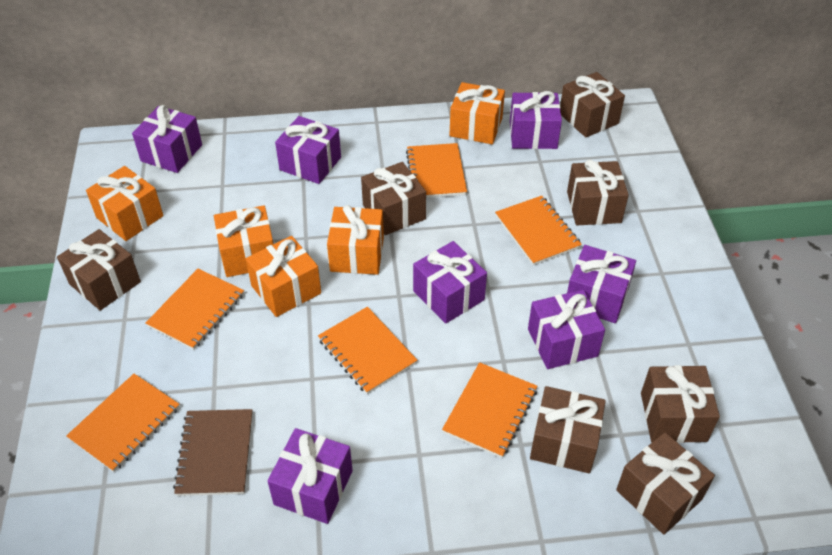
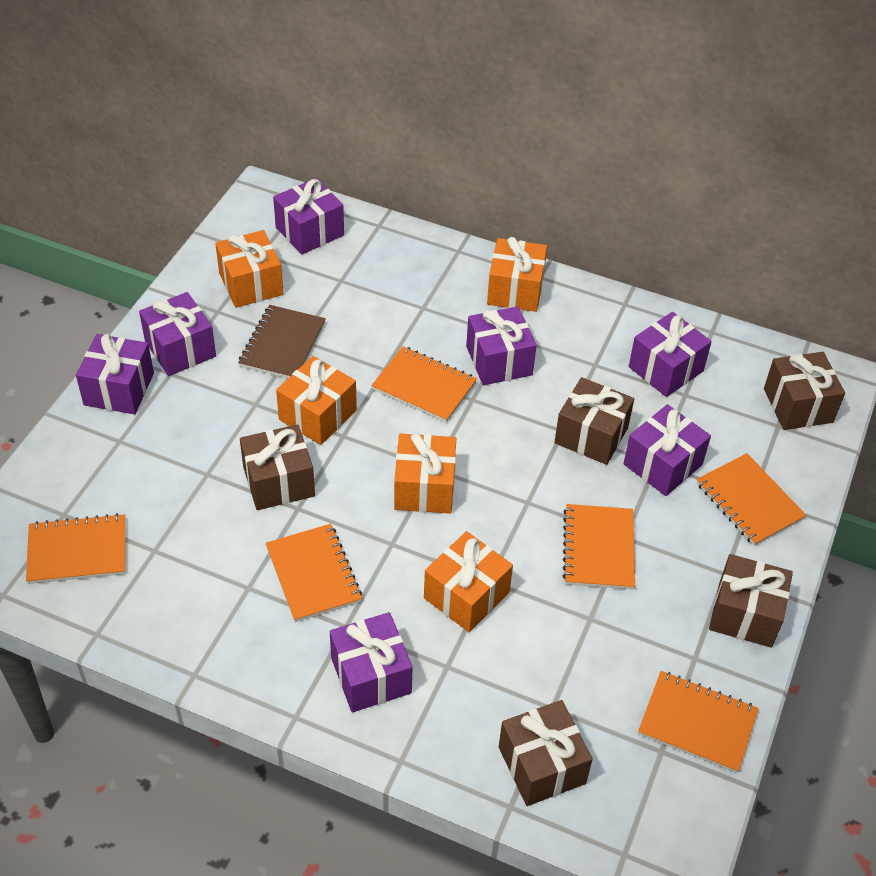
brown gift: [57,229,141,311] [361,162,426,235] [530,386,606,473] [560,72,625,137] [567,160,629,225] [616,432,715,535] [641,365,720,443] = 7 -> [240,424,315,510] [499,700,593,806] [554,377,634,465] [709,554,793,648] [764,352,845,430] = 5

